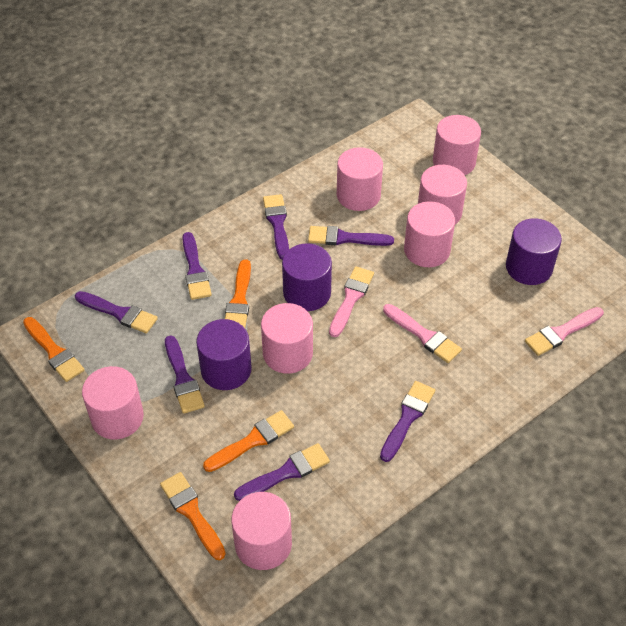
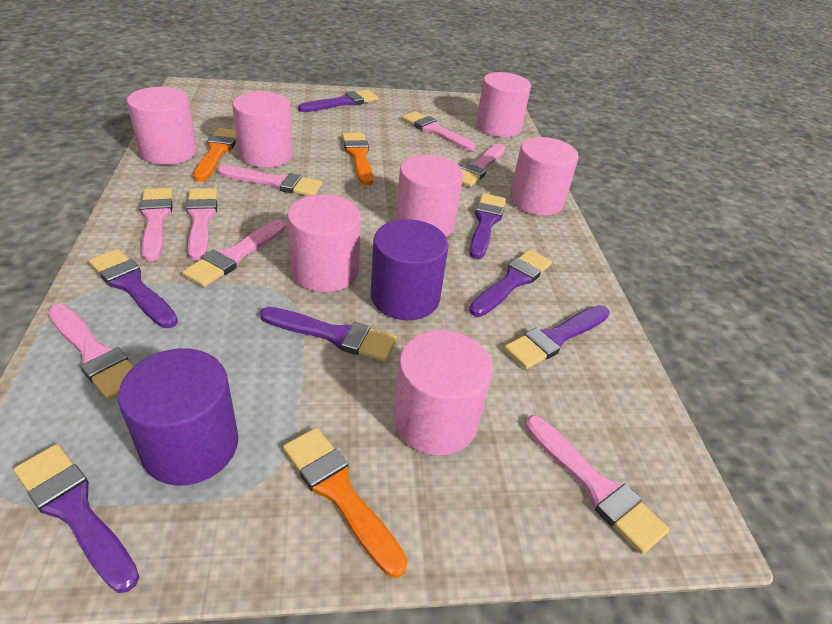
orange brush: [23,317,85,382] [160,472,226,560] [203,410,294,472] [225,259,251,328] = 4 -> [193,128,237,182] [283,427,408,578] [342,133,373,185] = 3
pink brush: [329,266,374,337] [383,304,462,363] [525,307,604,356] = 3 -> [48,304,134,400] [140,188,173,261] [182,220,286,287] [186,188,217,261] [218,165,322,196] [402,111,476,151] [460,144,505,187] [525,415,669,554] = 8
purple cylinder: [196,319,252,390] [282,243,332,311] [506,218,562,285] = 3 -> [118,348,238,486] [371,219,449,320] = 2

